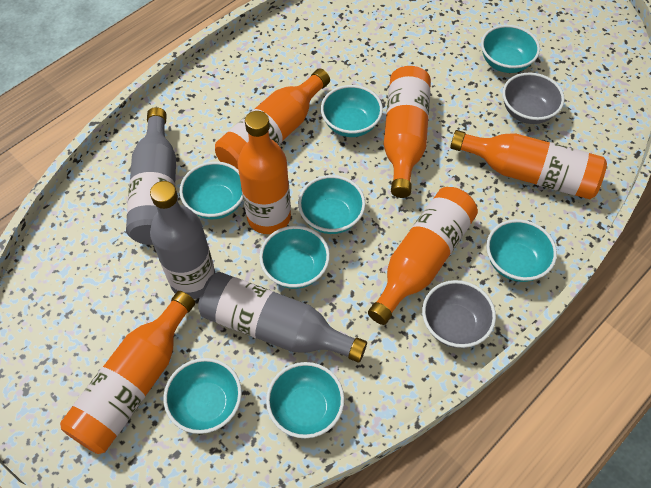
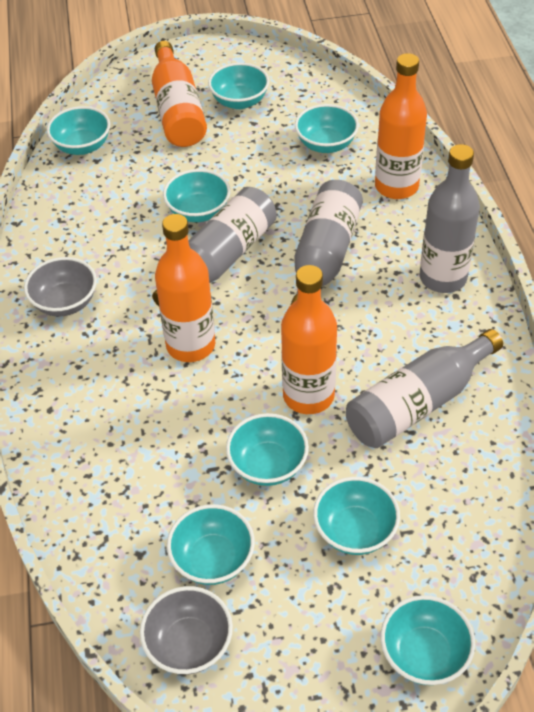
grey bottle: [126,107,176,245] [150,181,215,299] [198,272,367,363] = 3 -> [152,187,277,306] [291,180,363,304] [346,329,503,448] [420,144,480,293] = 4
orange bottle: [60,291,195,454] [215,68,330,169] [237,111,291,234] [368,187,478,325] [383,66,431,198] [450,130,607,199] = 6 -> [152,41,207,147] [155,214,215,362] [281,265,337,414] [375,53,427,199] = 4

